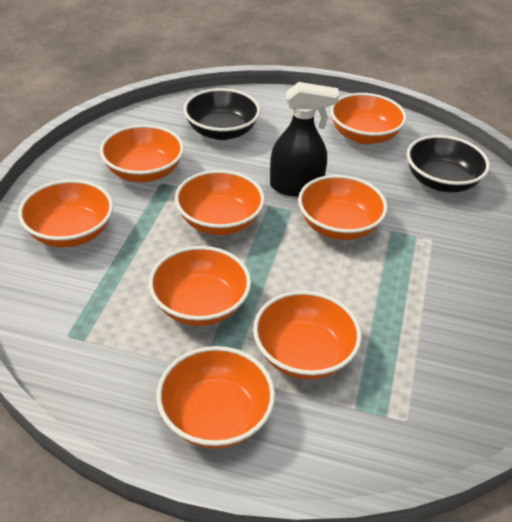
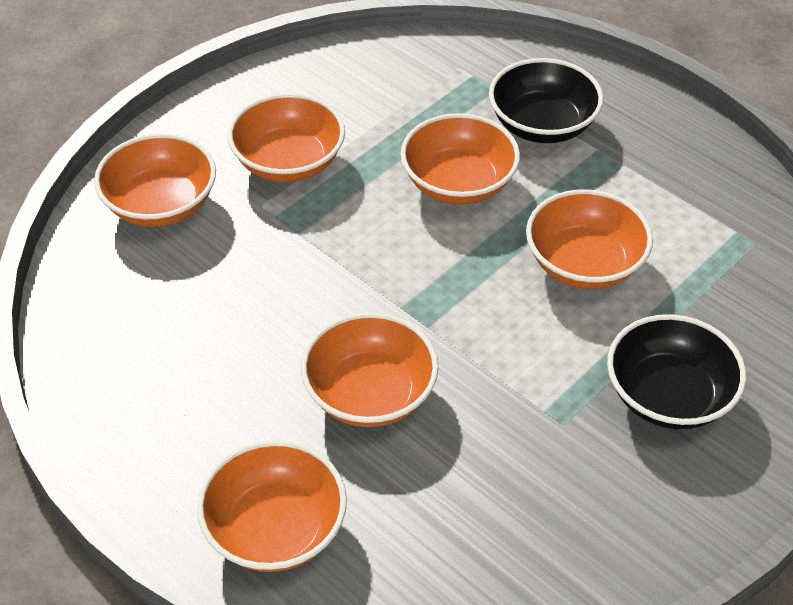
black spray bottle: [270,82,339,197] = 1 -> none = 0
orange bowl: [18,179,113,247] [100,125,184,182] [149,246,251,326] [156,346,275,449] [175,170,265,235] [253,291,362,379] [298,175,388,240] [330,93,407,144] = 8 -> [94,133,216,227] [197,440,347,572] [228,93,345,182] [301,313,439,427] [401,113,520,205] [526,189,653,289] = 6

